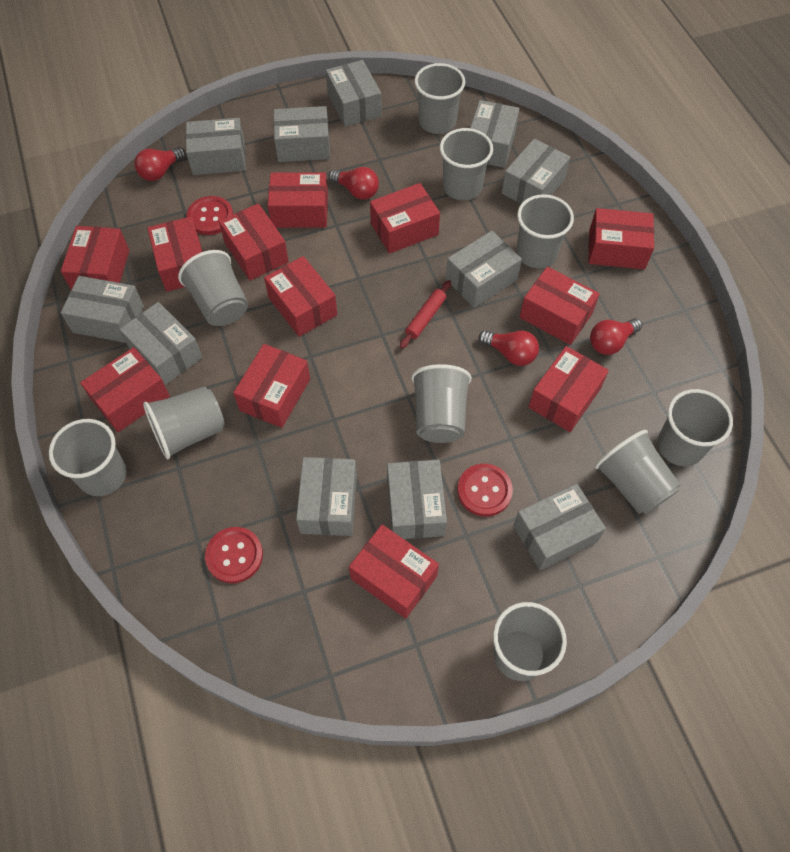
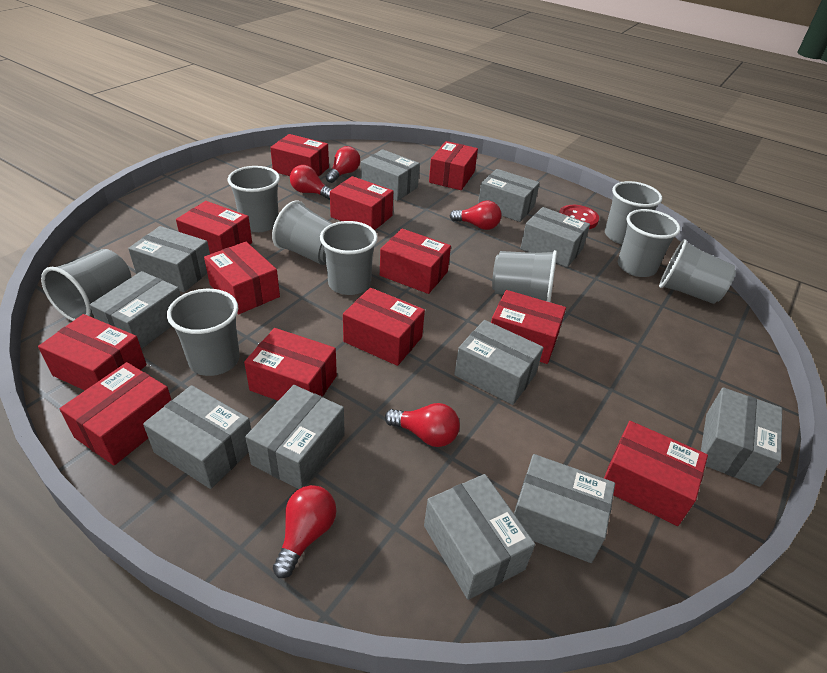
grey cup: [49,419,127,496] [143,386,225,459] [178,250,248,326] [412,364,472,443] [415,63,465,134] [440,128,493,200] [493,602,567,681] [516,194,574,268] [595,430,681,514] [657,389,733,466] = 10 -> [41,249,131,321] [167,289,240,376] [228,166,280,232] [272,200,333,265] [320,221,378,295] [492,250,557,302] [605,181,662,244] [618,209,680,277] [659,239,736,304] = 9
red button: [187,196,233,235] [205,527,263,583] [457,464,513,517] = 3 -> [559,205,599,229] = 1
red light bulb: [134,147,186,181] [329,167,379,200] [479,330,539,366] [590,318,642,355] = 4 -> [273,485,336,578] [290,165,332,200] [326,146,360,183] [385,403,460,447] [450,201,501,230] = 5
red rolling pin: [400,280,451,349] = 1 -> none = 0

